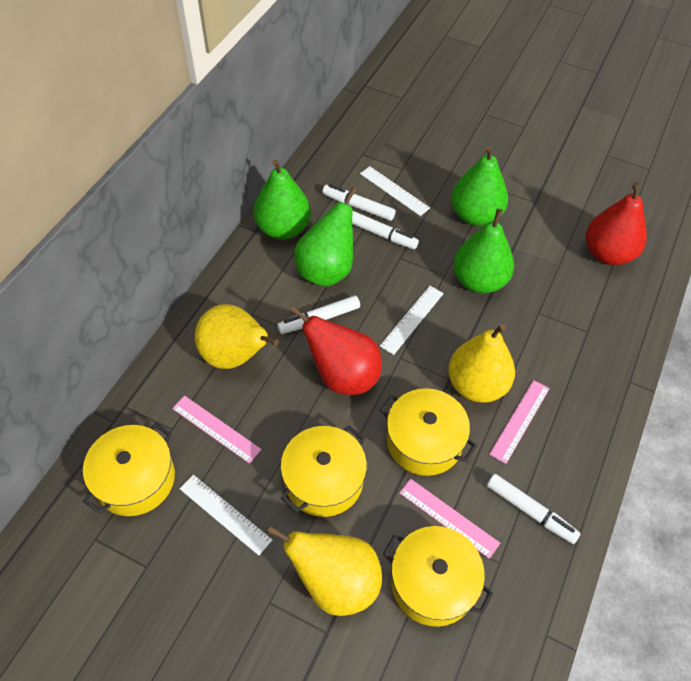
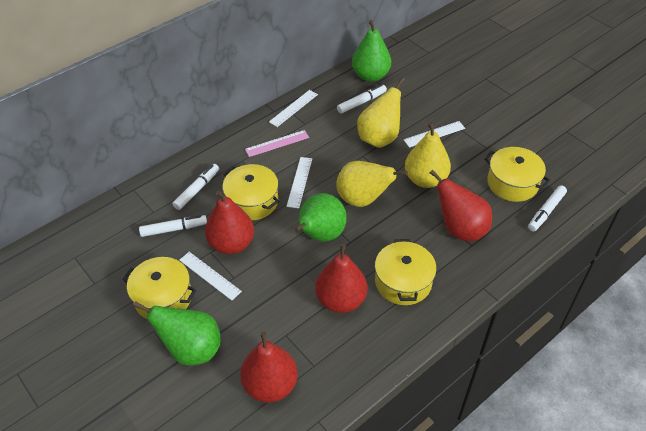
green pear: [253,159,311,240] [294,187,357,287] [451,145,508,226] [453,209,514,293] = 4 -> [133,301,221,365] [294,193,347,242] [352,20,391,82] = 3
pink ruler: [172,396,262,464] [399,479,500,559] [489,380,550,464] = 3 -> [245,130,309,157] = 1
red pear: [290,306,382,395] [586,182,647,265] = 2 -> [205,190,254,254] [240,332,298,402] [315,244,367,313] [430,170,492,241] = 4
white ruler: [180,475,272,556] [360,166,430,216] [380,286,444,355] = 3 -> [179,252,242,301] [269,90,318,127] [286,157,312,209] [404,121,465,148] = 4

